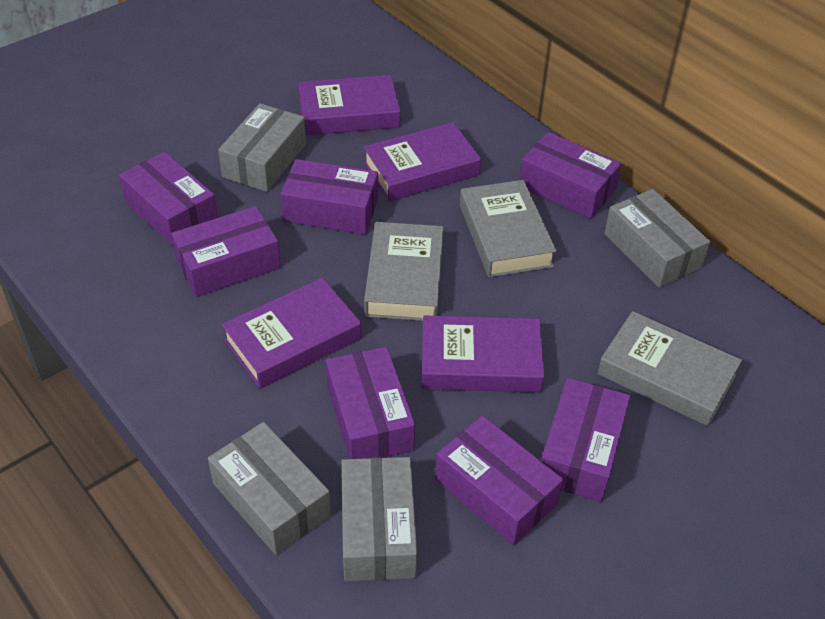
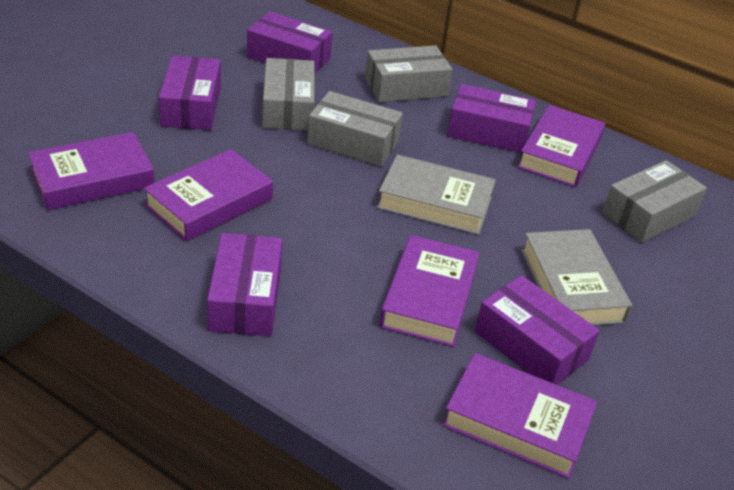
grey book: [364,222,444,321] [460,180,557,277] [597,311,742,426] = 3 -> [377,154,496,235] [521,229,632,326] = 2
purple book: [221,278,361,388] [298,75,400,135] [363,122,481,201] [422,315,545,392] = 4 -> [28,132,155,210] [144,149,273,241] [379,235,480,347] [442,353,597,479] [517,105,605,187] = 5
purple box: [119,152,218,246] [171,206,281,297] [281,159,378,234] [326,347,415,459] [435,415,563,546] [519,132,621,219] [541,378,631,502] = 7 -> [159,55,221,130] [207,233,282,336] [247,12,333,74] [447,84,536,153] [475,275,600,385] = 5

